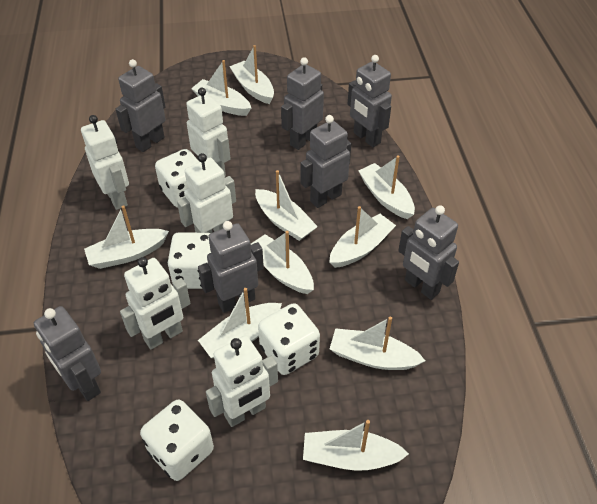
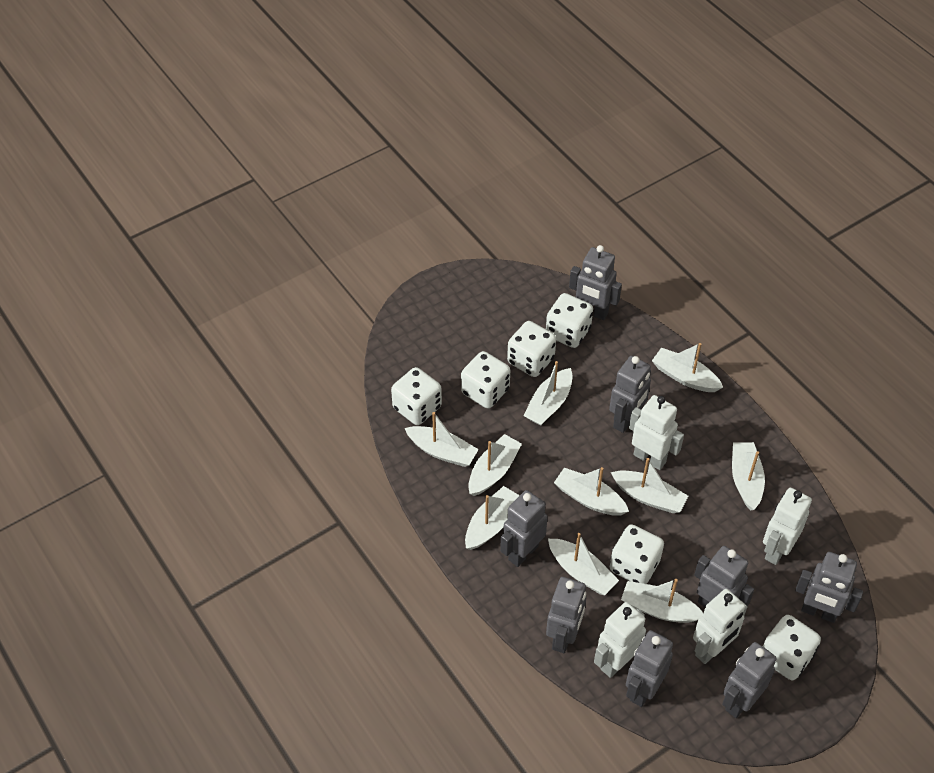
grey robot: [34,306,101,401] [116,59,166,152] [198,221,264,313] [281,57,324,150] [300,115,351,208] [348,55,392,147] [398,205,459,300] = 7 -> [500,490,548,567] [546,577,587,653] [569,245,622,320] [609,356,651,433] [626,630,673,707] [694,546,754,607] [722,642,777,718] [795,552,863,623] = 8
white dice: [140,400,214,481] [155,149,199,207] [167,232,211,289] [258,303,320,375] = 4 -> [391,367,442,425] [461,351,510,409] [507,321,556,377] [546,293,593,348] [610,524,664,584] [763,615,821,680] = 6
white robot: [81,115,129,210] [120,257,190,349] [177,153,236,233] [186,88,231,176] [206,336,278,427] = 5 -> [594,602,646,678] [629,395,684,470] [693,589,747,664] [763,488,812,565] = 4

